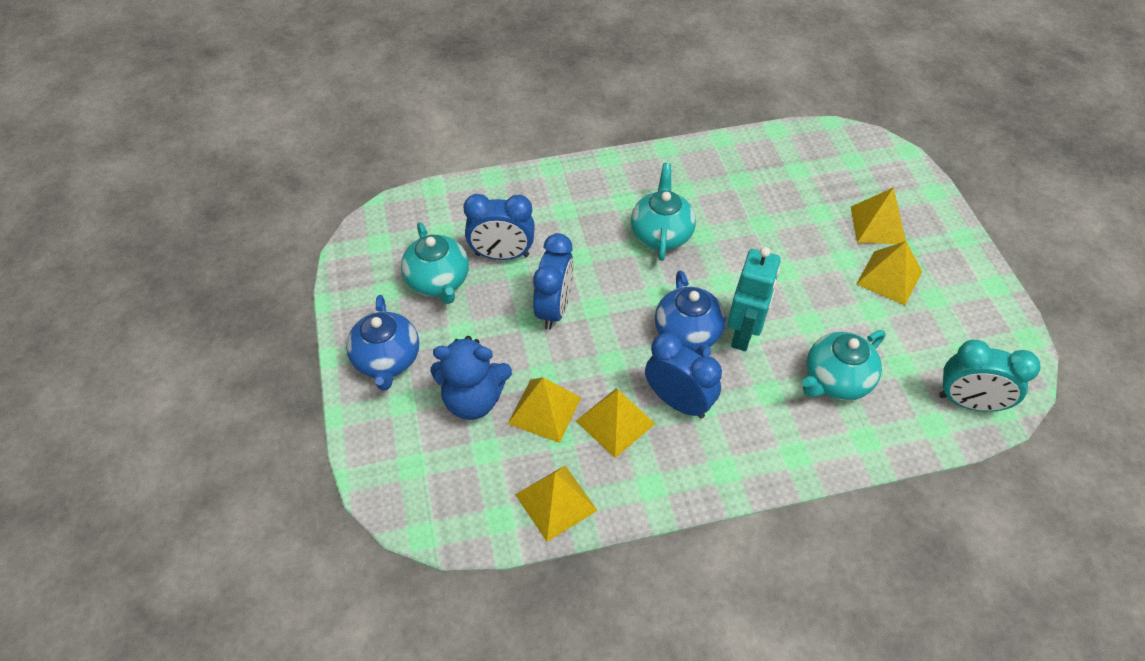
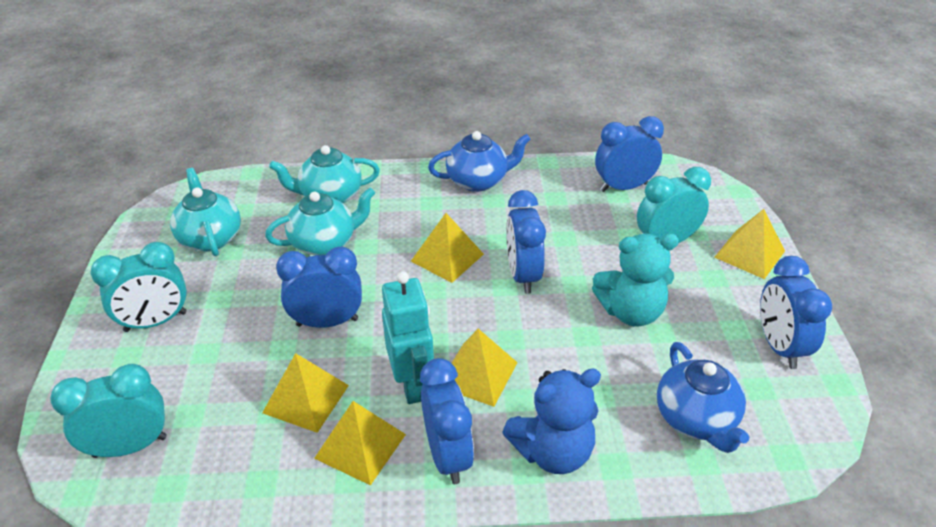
blue clock: [463,194,535,260] [533,233,574,330] [645,333,722,418] = 3 -> [276,246,362,328] [420,358,474,484] [506,190,546,294] [595,116,664,192] [760,256,832,369] = 5
turquoise clock: [939,340,1041,412] = 1 -> [50,364,167,458] [91,242,187,332] [637,167,711,243] = 3
turquoise teddy bear: none = 0 -> [592,234,679,327] = 1

